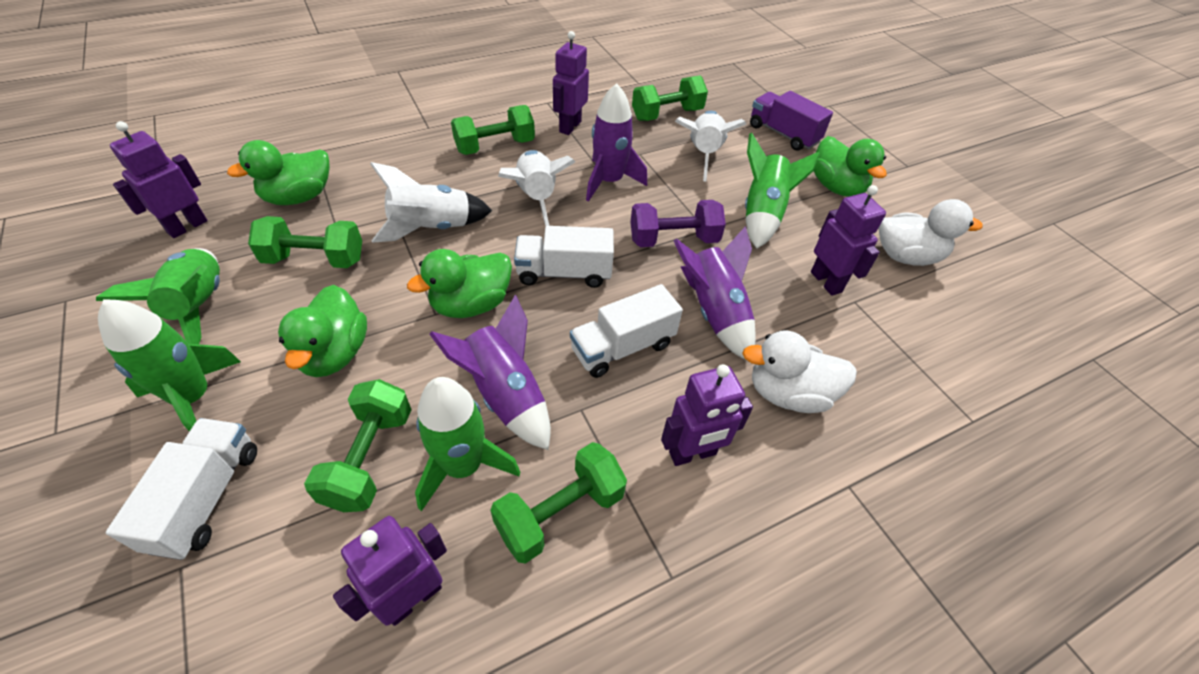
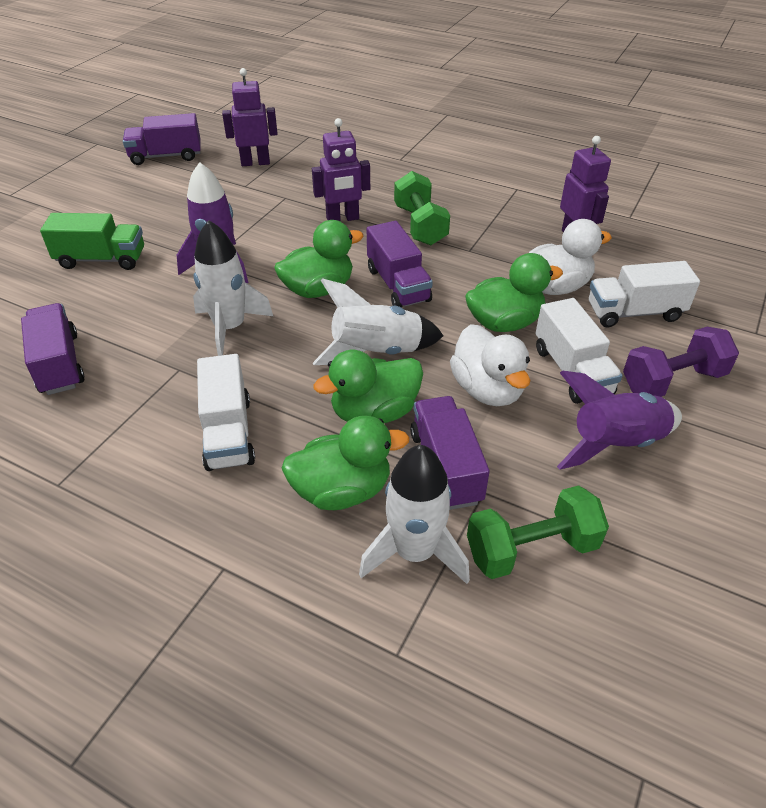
green dumbbell: [248,216,362,268] [304,379,412,512] [451,105,535,155] [490,442,627,564] [632,76,708,121] = 5 -> [394,171,450,246] [467,485,609,579] = 2
green rocket: [96,248,220,344] [98,299,241,432] [415,377,520,511] [745,133,820,249] = 4 -> none = 0
green truck: none = 0 -> [40,213,144,270] = 1
purple robot: [110,121,208,238] [333,516,447,626] [553,31,589,135] [661,364,753,466] [811,185,886,296] = 5 -> [222,68,277,166] [312,118,370,221] [560,136,611,232] = 3
purple rocket: [430,295,551,450] [586,83,647,202] [673,226,756,360] = 3 -> [177,162,249,283] [557,371,682,470] = 2
purple truck: [750,91,833,151] = 1 -> [21,303,85,395] [123,113,201,165] [367,221,433,308] [410,396,490,510] = 4

